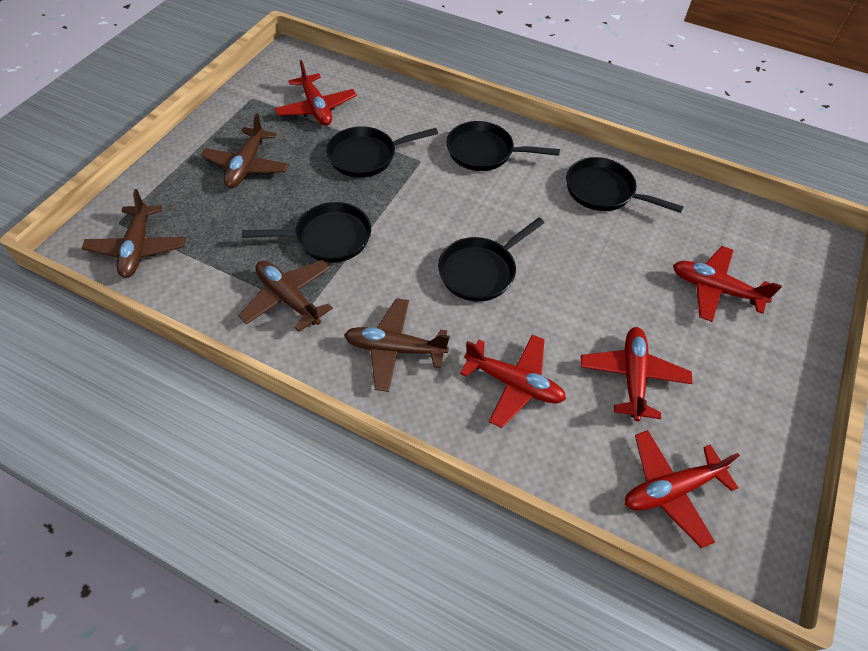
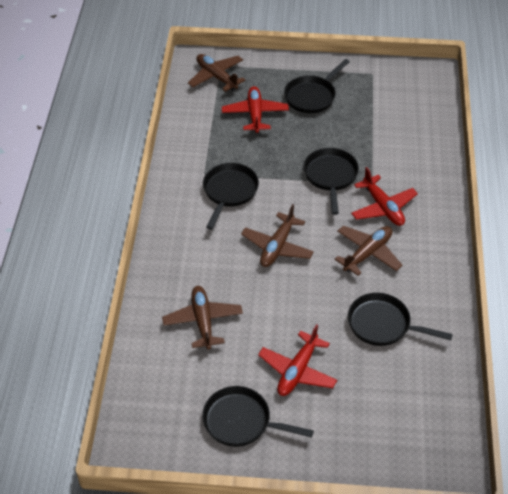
red plane: [275,60,357,126] [460,334,566,428] [580,327,693,421] [625,430,740,548] [673,246,782,322] = 5 -> [222,86,289,133] [258,324,337,396] [351,167,418,226] = 3

